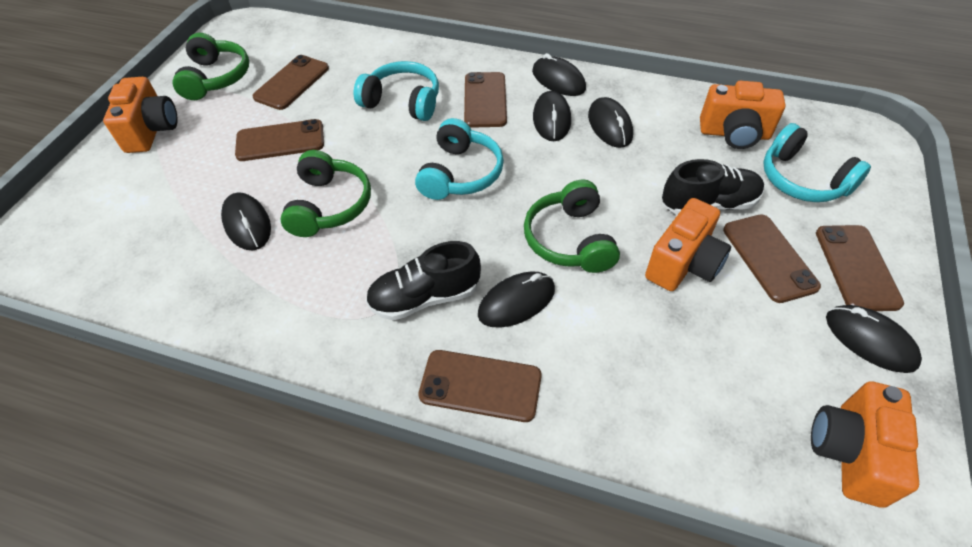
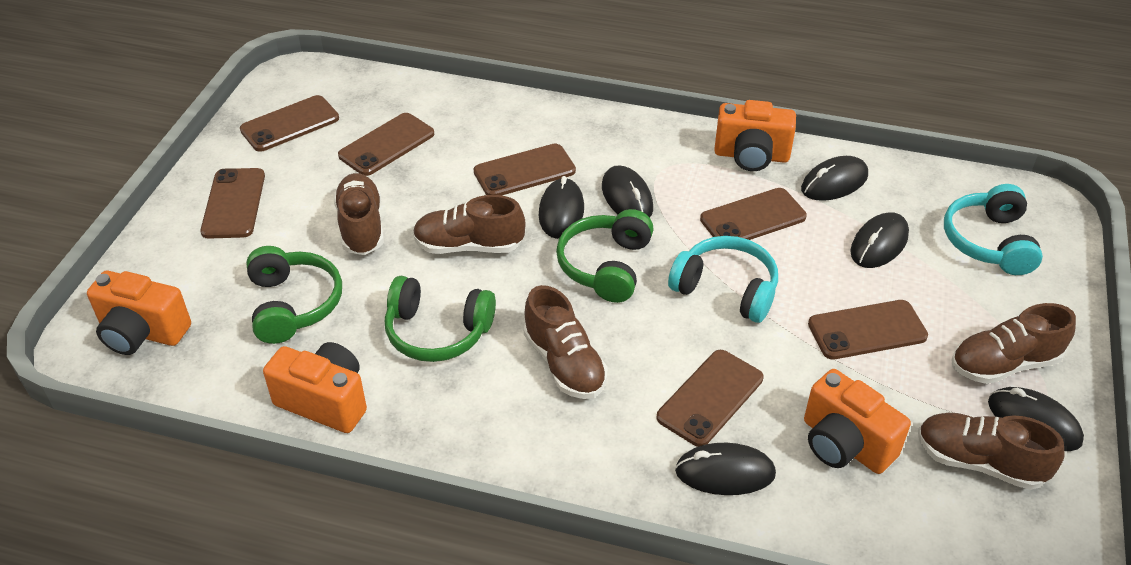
black shoe: [366,241,481,320] [662,159,764,215] = 2 -> none = 0
brown phone: [235,119,324,161] [253,55,329,110] [418,350,542,422] [464,72,507,128] [723,214,821,303] [816,225,904,311] = 6 -> [200,168,265,239] [240,95,339,152] [338,113,434,176] [474,144,576,195] [657,350,763,447] [700,188,807,240] [808,300,928,359] = 7
brown shoe: none = 0 -> [333,173,384,255] [413,195,525,254] [524,285,608,399] [918,413,1065,490] [951,303,1076,384] = 5
turquoise headphones: [354,61,439,121] [415,118,504,200] [763,123,871,202] = 3 -> [668,236,778,323] [944,184,1043,275] = 2

